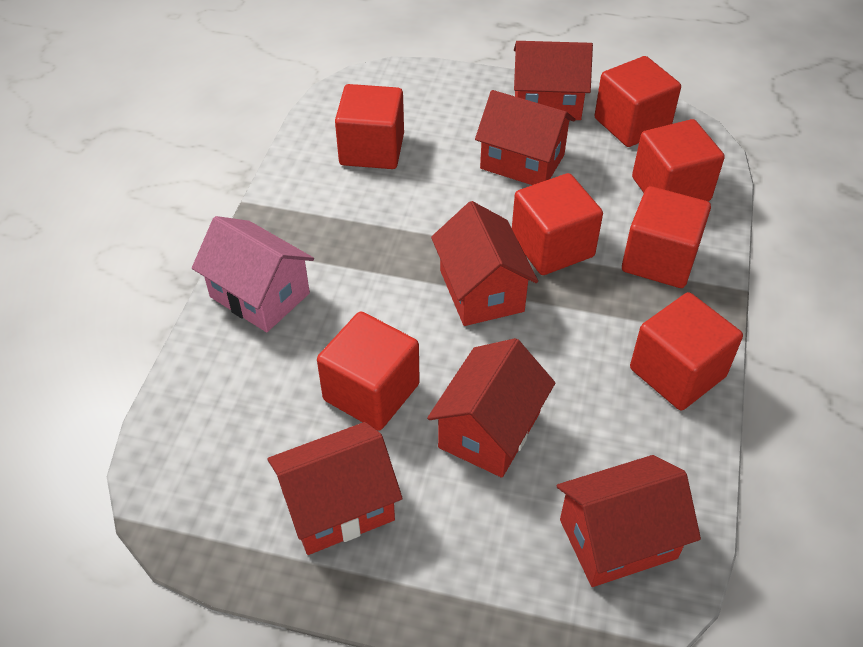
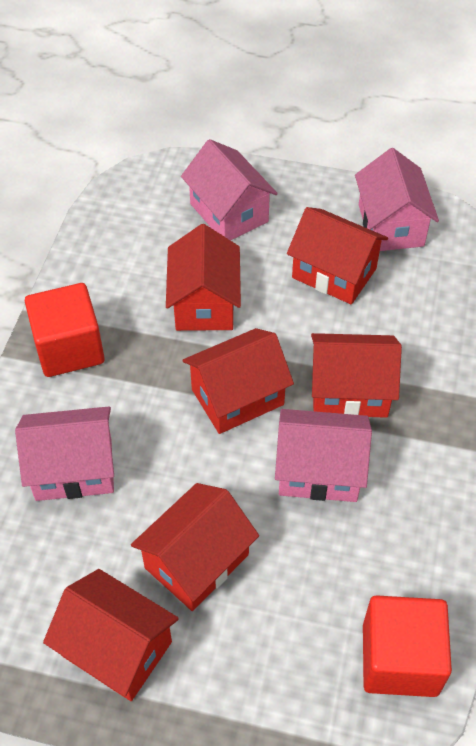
pink house: [192,216,314,332] = 1 -> [15,407,114,501] [181,139,278,240] [275,409,372,502] [355,148,439,251] = 4
red cube: [317,311,420,431] [335,84,404,169] [512,173,603,275] [594,56,681,147] [622,186,711,288] [630,292,743,410] [632,119,725,201] = 7 -> [25,283,105,377] [363,595,452,697] = 2

